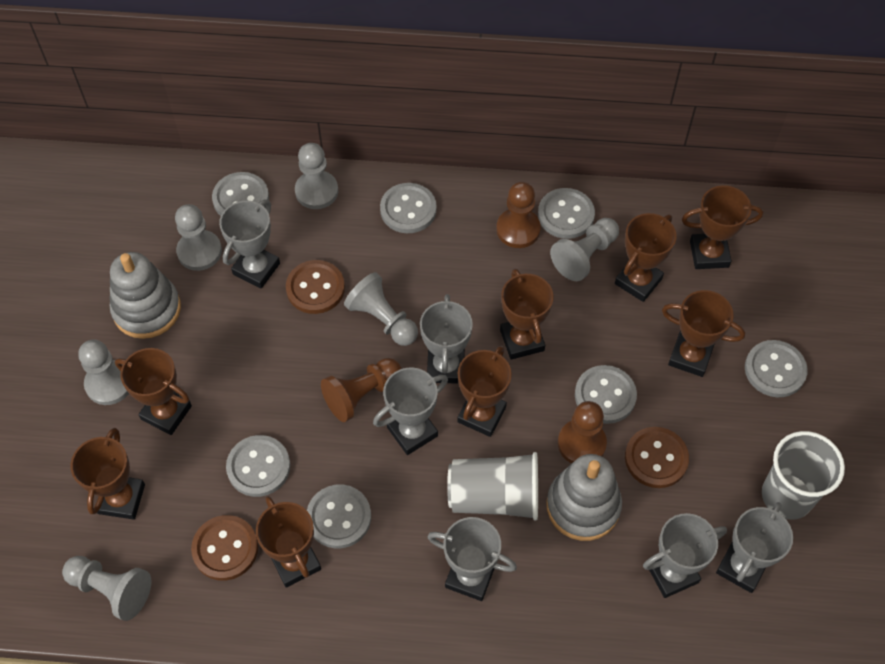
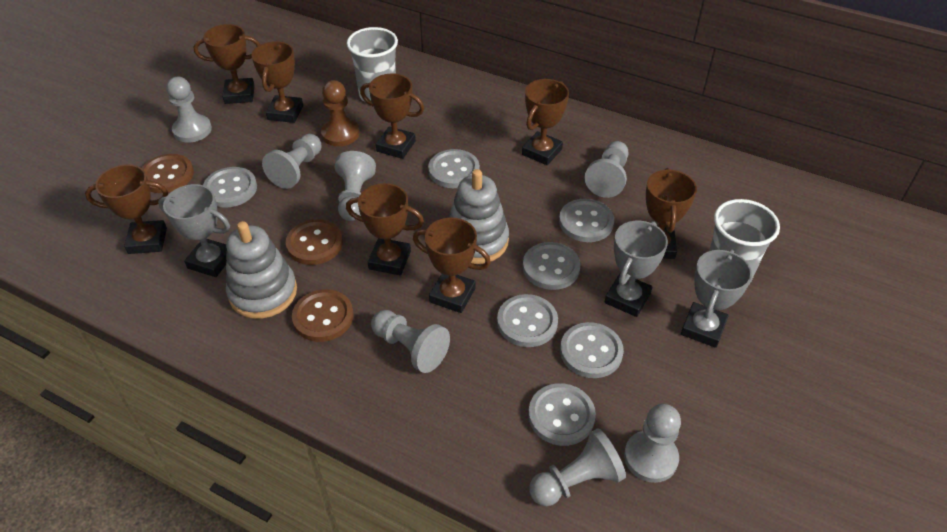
brown pawn: [321,358,401,422] [496,182,541,248] [558,401,607,463] = 3 -> [321,80,359,146] = 1
grey pawn: [62,556,151,621] [78,340,129,405] [175,204,222,271] [295,143,338,209] [344,272,418,346] [550,218,619,281] = 6 -> [166,77,212,143] [262,134,322,189] [335,151,376,221] [371,310,450,373] [529,429,626,506] [585,141,629,198] [624,404,681,483] = 7
grey trophy: [219,199,280,289] [373,367,448,455] [420,294,473,384] [428,517,517,601] [643,513,727,598] [716,502,793,593] = 6 -> [158,184,230,277] [605,221,668,317] [681,249,752,348] = 3

